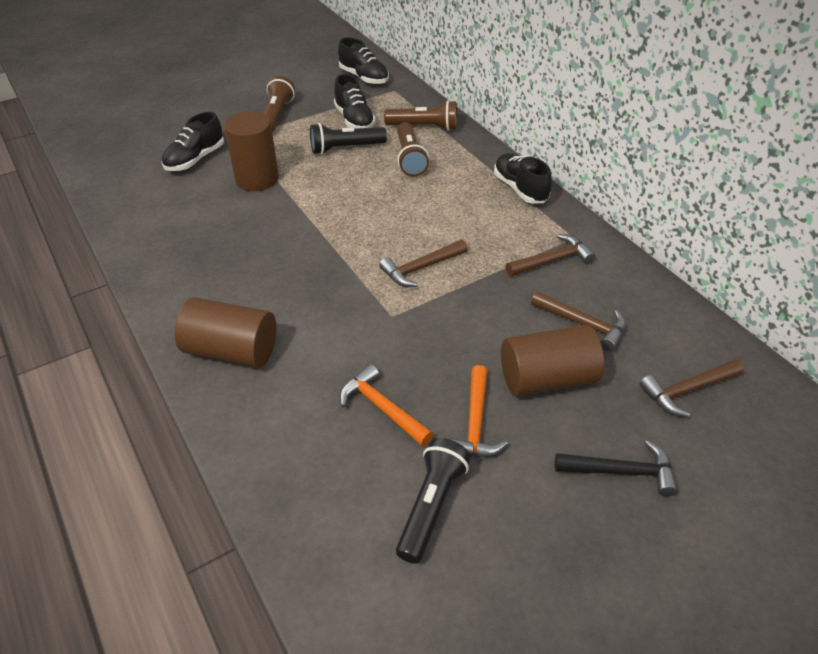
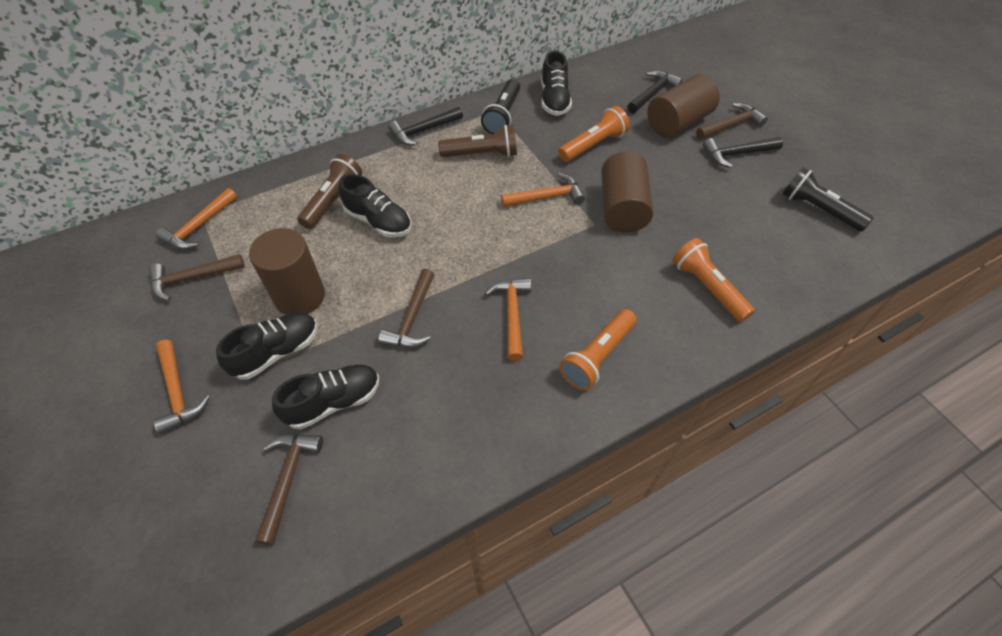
black hammer: [555,440,678,497] = 1 -> [388,107,463,145] [628,70,683,113] [703,137,783,168] = 3
brown flashlight: [264,76,295,133] [384,100,457,131] [397,122,429,177] = 3 -> [297,154,362,229] [438,125,517,157] = 2
orange flashlight: none = 0 -> [558,106,630,162] [559,309,637,391] [672,238,755,322] = 3
orange hammer: [340,364,433,446] [450,365,508,457] = 2 -> [154,340,210,434] [155,188,237,250] [485,278,531,361] [501,173,585,207] = 4

